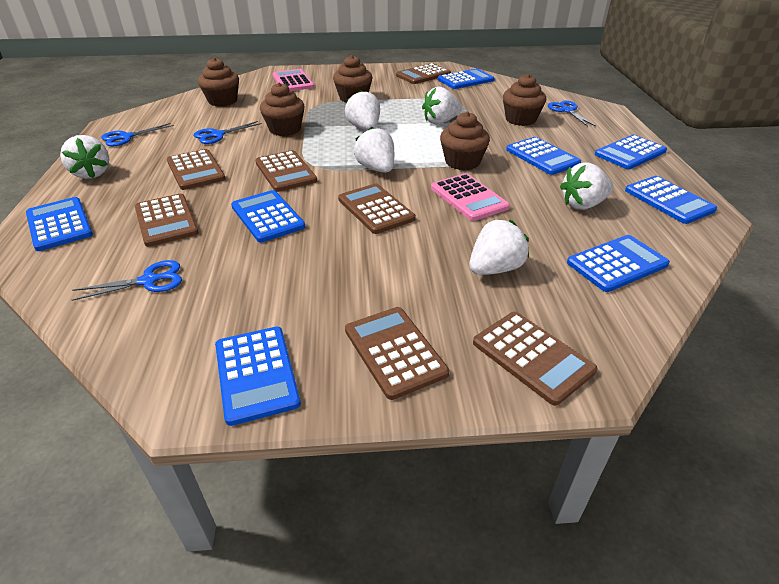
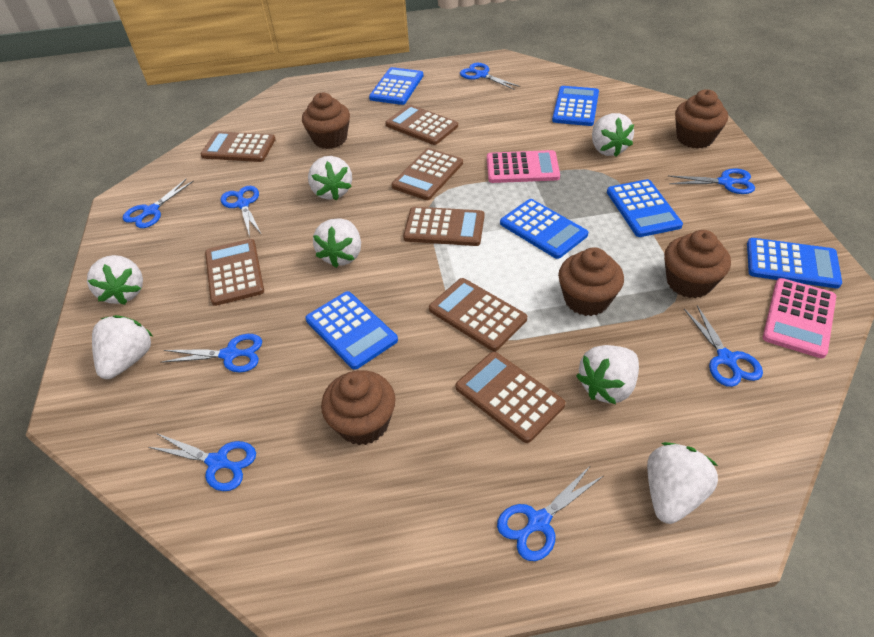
blue calculator: [26,197,93,251] [215,327,301,426] [231,190,305,243] [438,69,494,89] [506,137,581,175] [567,235,670,292] [595,135,667,169] [625,176,717,224] = 8 -> [305,291,398,370] [369,67,424,105] [500,199,588,259] [552,86,599,126] [607,179,683,237] [747,238,842,288] = 6
blue scissors: [72,260,182,301] [101,123,174,146] [194,121,262,144] [548,101,596,126] = 4 -> [123,179,194,228] [148,434,256,491] [161,334,262,373] [220,186,262,237] [460,63,521,90] [497,465,603,561] [668,168,755,194] [684,305,763,387] = 8
white strawberry: [60,135,109,179] [345,90,380,130] [354,127,394,173] [422,87,462,124] [469,220,529,275] [560,162,614,210] = 6 -> [87,255,143,305] [92,315,152,379] [308,156,352,201] [313,218,361,268] [576,345,639,404] [592,113,634,157] [647,442,718,524] = 7

